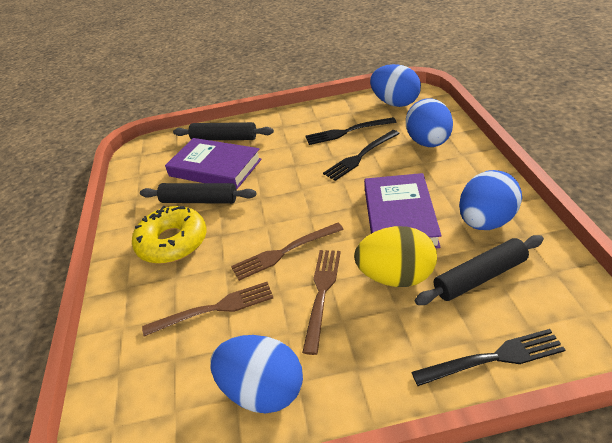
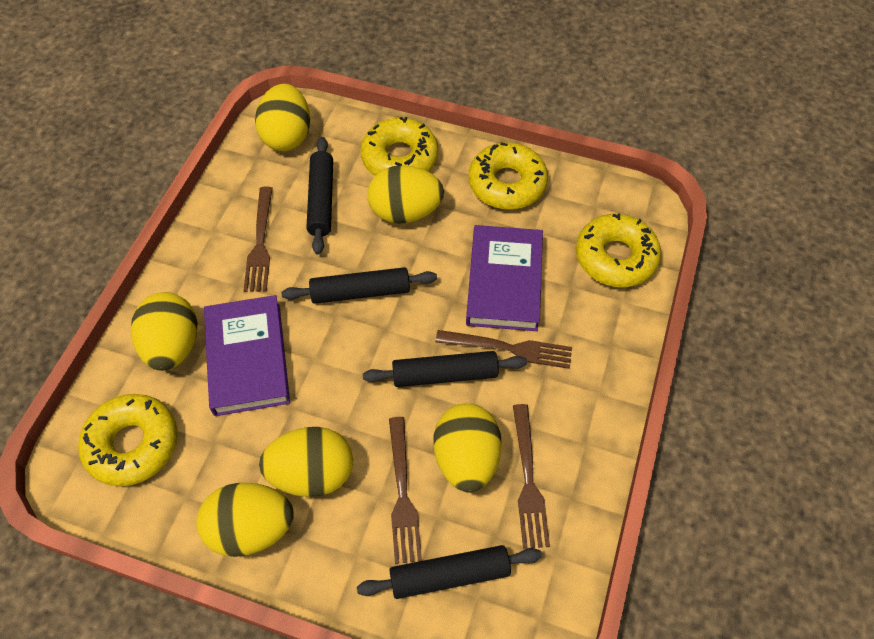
black fork: [306,117,396,145] [323,130,400,181] [412,329,565,386] = 3 -> none = 0
black rolling pin: [140,183,256,204] [173,122,274,140] [415,235,544,305] = 3 -> [281,267,437,304] [306,137,333,254] [357,545,542,599] [363,351,527,387] = 4
blue egg: [210,335,303,413] [370,64,421,107] [406,98,453,147] [459,170,522,230] = 4 -> none = 0
brown fork: [142,282,273,337] [231,223,344,281] [302,250,341,355] = 3 -> [243,186,273,292] [389,417,422,564] [435,330,572,369] [513,404,550,549] = 4
yellow donut: [132,206,207,264] = 1 -> [78,394,178,486] [361,117,438,176] [469,142,548,210] [576,213,661,287] = 4
yellow egg: [354,226,437,287] = 1 -> [131,292,198,371] [196,483,294,557] [255,83,310,151] [259,427,353,497] [367,165,444,224] [434,403,502,493] = 6

